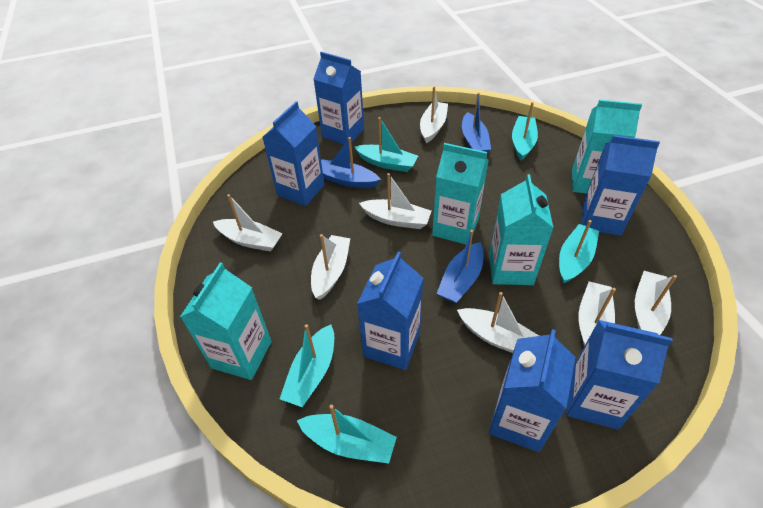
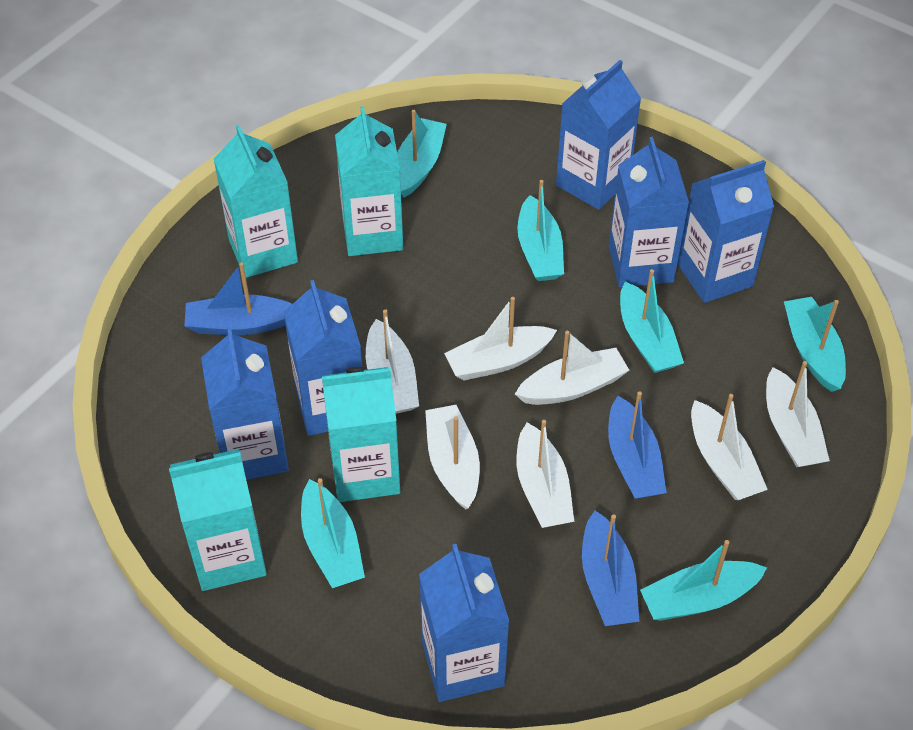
turquoise boat: [280,324,334,407] [297,405,397,464] [355,117,418,172] [512,102,538,161] [559,220,599,284] = 5 -> [301,478,365,588] [397,110,447,198] [517,180,564,281] [620,269,684,373] [640,540,767,621] [784,297,846,392] = 6

